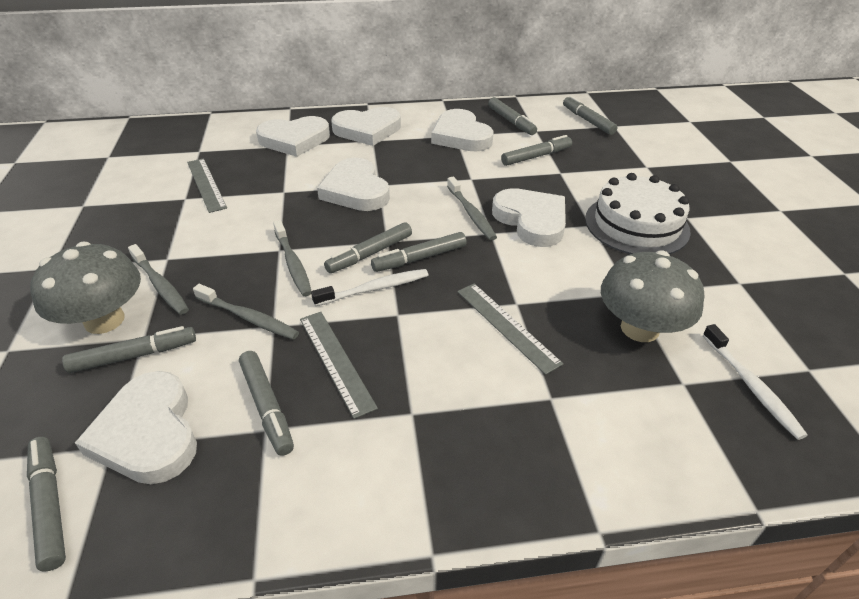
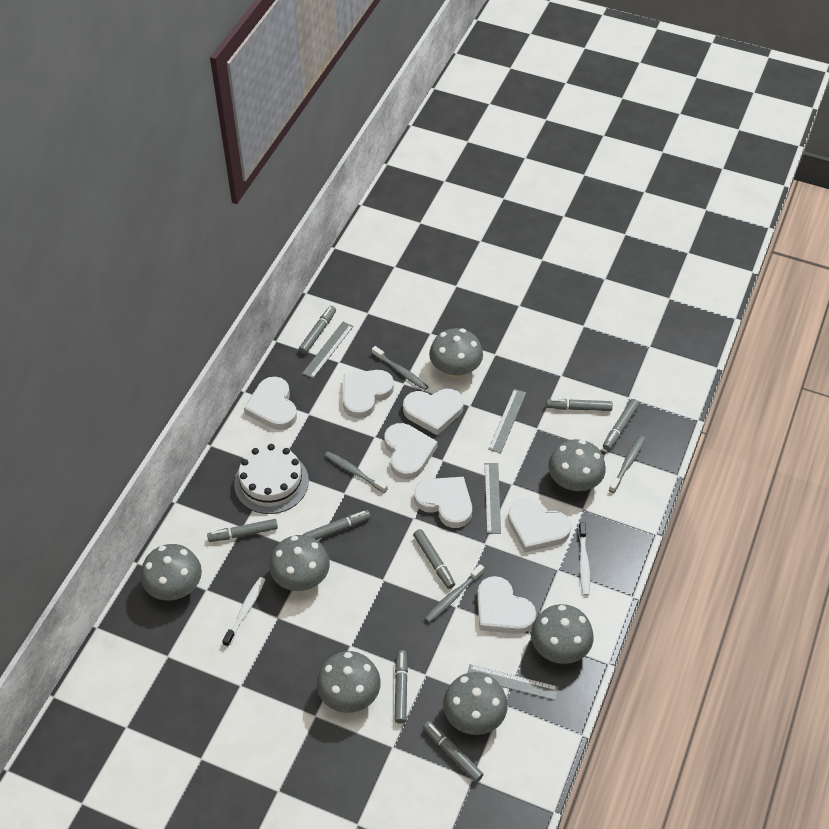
grey mushroom: [30,241,141,334] [601,250,704,342] = 2 -> [141,544,202,600] [270,535,330,591] [317,651,381,713] [429,328,483,378] [443,672,508,735] [531,604,594,664] [548,439,606,491] = 7
grey ruler: [187,158,227,213] [300,312,378,419] [457,283,563,375] = 3 -> [302,322,354,378] [467,664,559,701] [485,463,501,534] [488,389,526,453] = 4
white heart: [75,371,197,484] [256,116,330,157] [317,158,390,211] [331,107,401,146] [431,109,494,152] [492,188,566,247] = 6 -> [244,377,297,430] [343,370,394,418] [384,423,438,479] [403,388,464,435] [414,477,472,528] [477,576,536,634] [508,499,571,552] = 7

